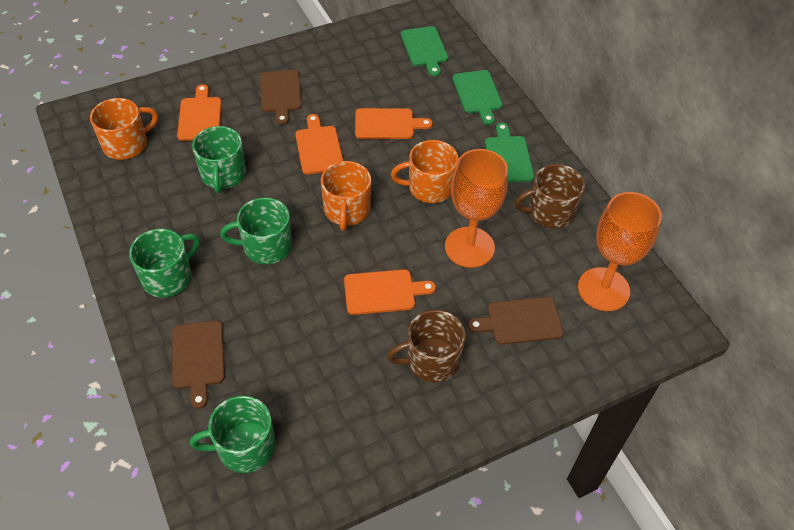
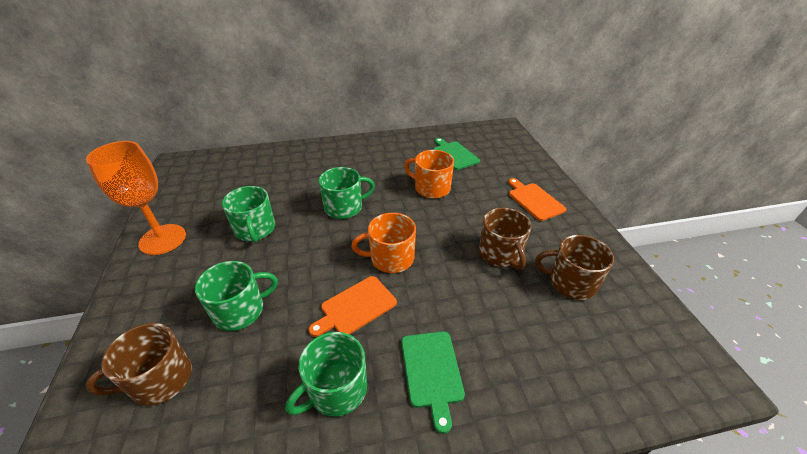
brown cutting board: [172,320,225,409] [260,70,302,125] [468,297,564,345] = 3 -> none = 0
brown mug: [387,310,466,382] [515,164,585,228] = 2 -> [86,323,192,406] [479,208,532,270] [535,235,614,300] = 3
green cutting board: [401,26,448,76] [452,70,503,125] [485,123,534,183] = 3 -> [401,331,465,434] [434,138,480,170] = 2
orange cutting board: [177,84,222,141] [295,114,343,174] [344,269,436,315] [355,108,433,139] = 4 -> [308,276,397,337] [508,178,566,221] = 2
orange goblet: [445,149,508,268] [578,192,662,311] = 2 -> [86,141,186,255] = 1
orange mug: [90,98,158,160] [321,161,371,231] [391,140,458,203] = 3 -> [352,213,416,273] [404,150,454,199] = 2

